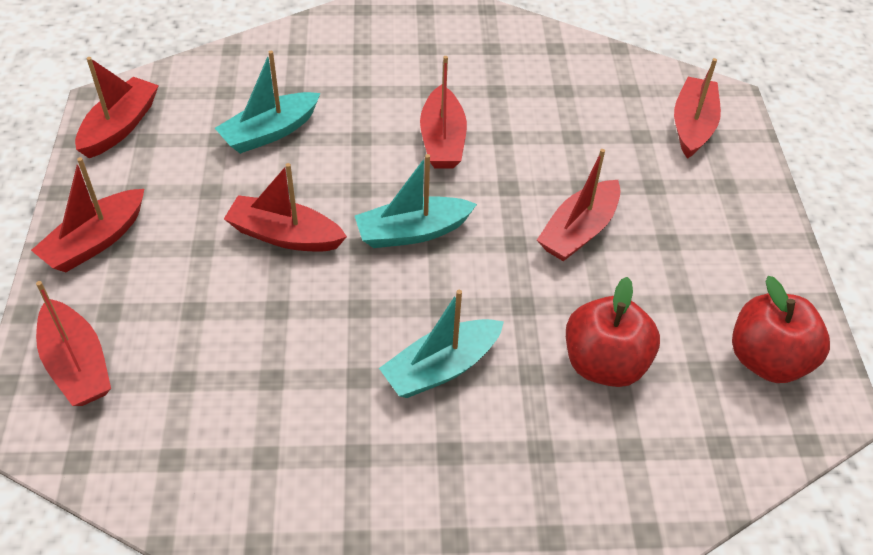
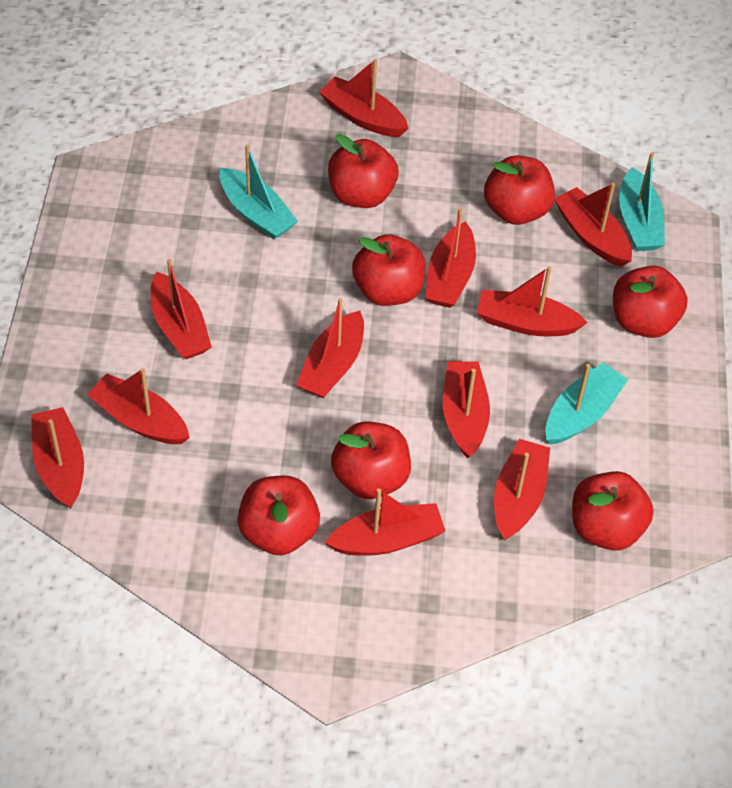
red apple: [566,277,660,387] [732,276,830,383] = 2 -> [237,476,320,555] [328,134,398,208] [331,421,411,499] [352,234,426,306] [484,155,555,225] [572,471,654,551] [613,266,688,338] = 7
red boat: [31,157,144,272] [36,281,111,406] [75,57,159,158] [224,163,347,252] [420,56,467,169] [537,149,621,261] [674,58,721,159] = 7 -> [31,407,84,508] [87,368,190,444] [151,259,212,359] [296,298,364,398] [319,59,409,137] [325,488,445,556] [425,208,476,308] [443,361,490,459] [477,266,588,336] [494,439,550,540] [554,183,632,267] = 11

